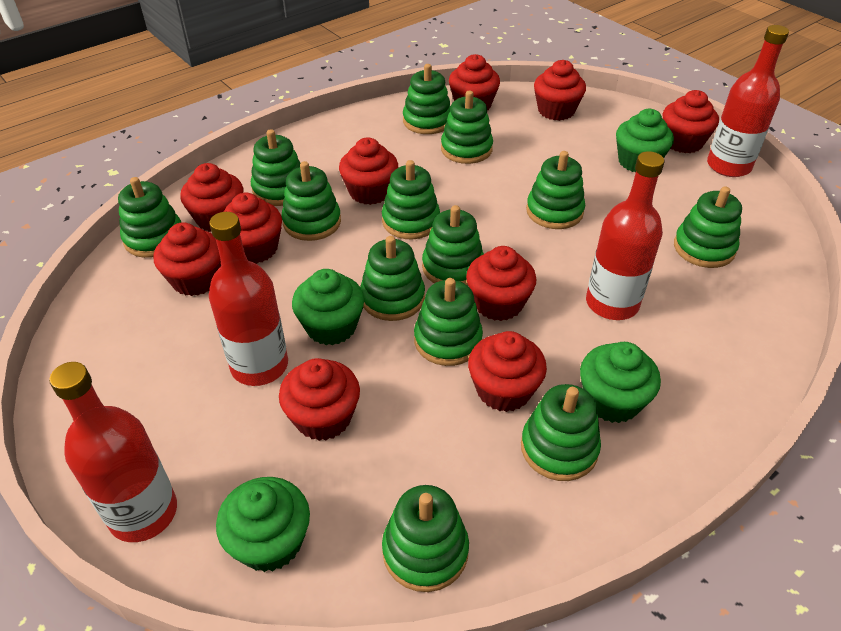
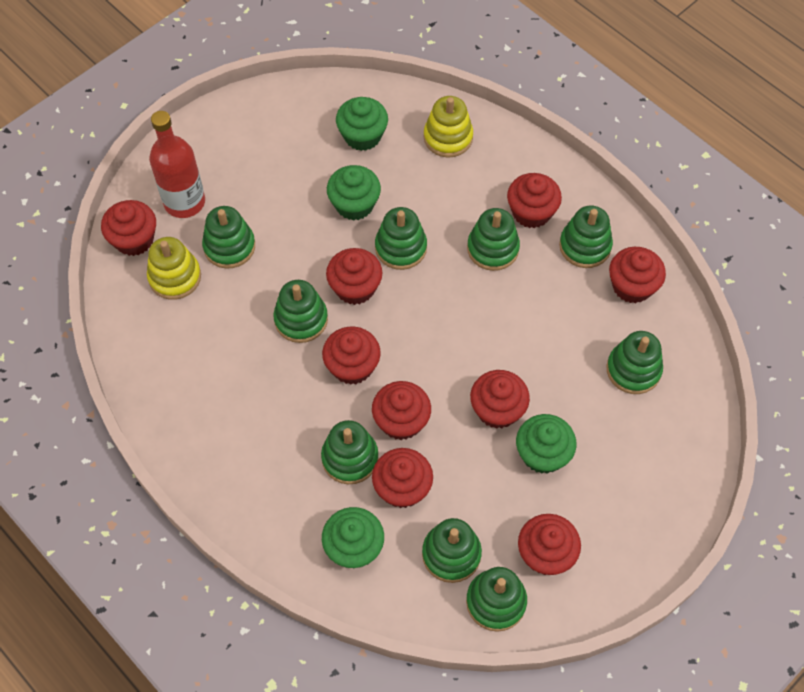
green stacking toy: [118,177,182,258] [251,129,300,206] [282,161,341,241] [360,236,425,321] [382,160,440,239] [382,485,469,592] [403,64,451,134] [414,278,483,366] [422,205,484,286] [441,91,493,164] [521,384,601,481] [526,151,585,229] [674,187,742,268] = 13 -> [202,206,255,269] [273,280,328,343] [321,420,378,484] [375,207,427,270] [422,518,482,583] [466,567,527,632] [467,208,520,271] [559,205,613,268] [606,331,663,394] = 9
red bottle: [49,362,177,542] [209,212,288,386] [586,151,664,320] [707,25,789,177] = 4 -> [149,111,205,218] = 1
red cupcake: [154,222,221,296] [180,163,243,232] [223,193,282,264] [279,358,360,441] [339,137,398,205] [449,54,500,110] [466,246,536,321] [468,331,547,412] [534,60,586,121] [662,90,719,153] = 10 -> [101,200,156,256] [322,326,381,385] [326,248,383,305] [372,381,431,440] [372,448,433,508] [470,370,530,429] [507,173,562,228] [518,514,581,575] [609,247,666,303] = 9
yellow stacking toy: none = 0 -> [147,237,201,300] [424,96,473,158] = 2

